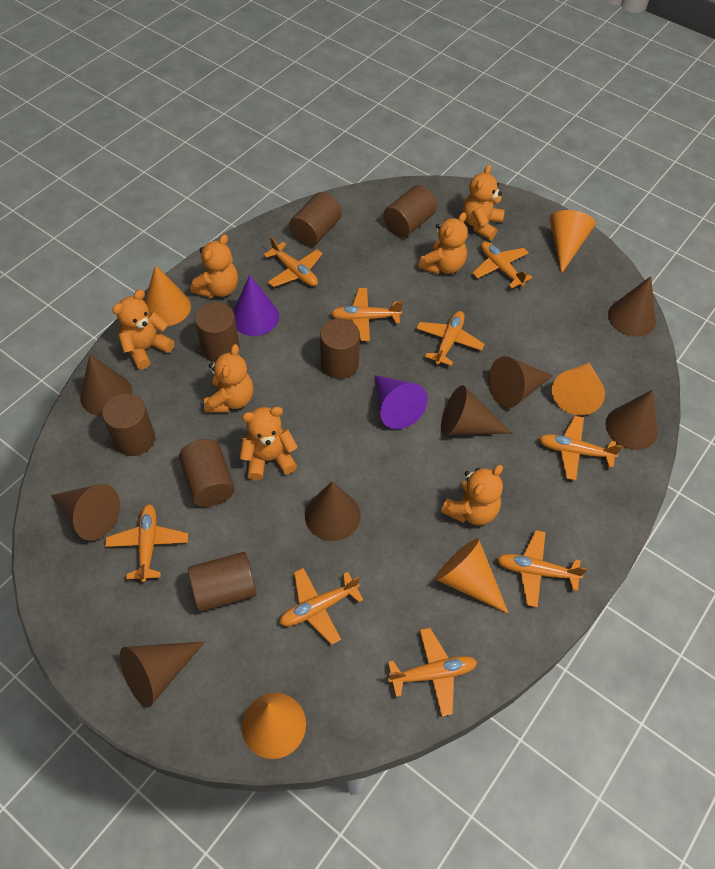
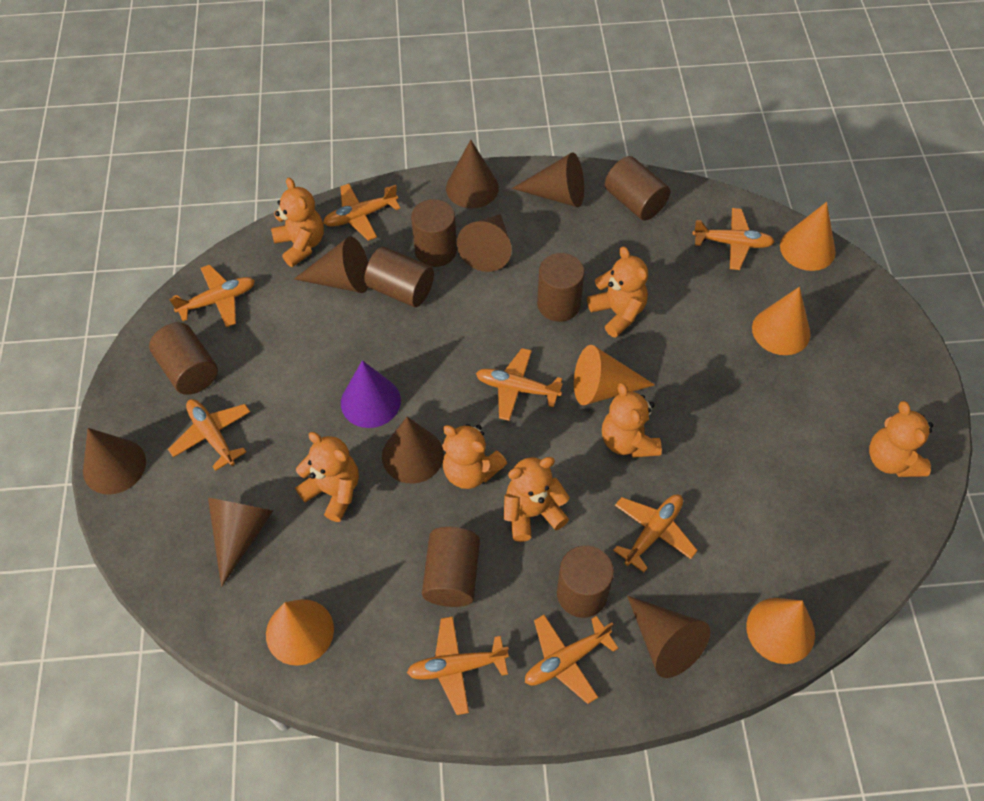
orange plane: [105,504,188,583] [264,237,323,287] [280,568,364,645] [331,288,403,341] [388,628,477,717] [416,311,485,366] [472,241,532,289] [497,530,587,607] [539,416,623,481] = 9 -> [168,399,250,471] [169,265,255,327] [323,184,401,241] [407,616,509,715] [476,348,563,421] [525,615,619,704] [613,494,698,572] [692,208,775,270] = 8
purple cone: [233,275,279,336] [375,375,428,429] = 2 -> [341,360,401,428] = 1

